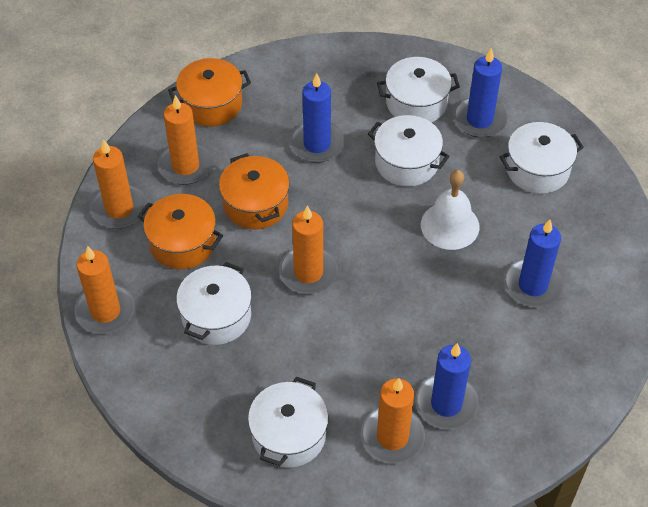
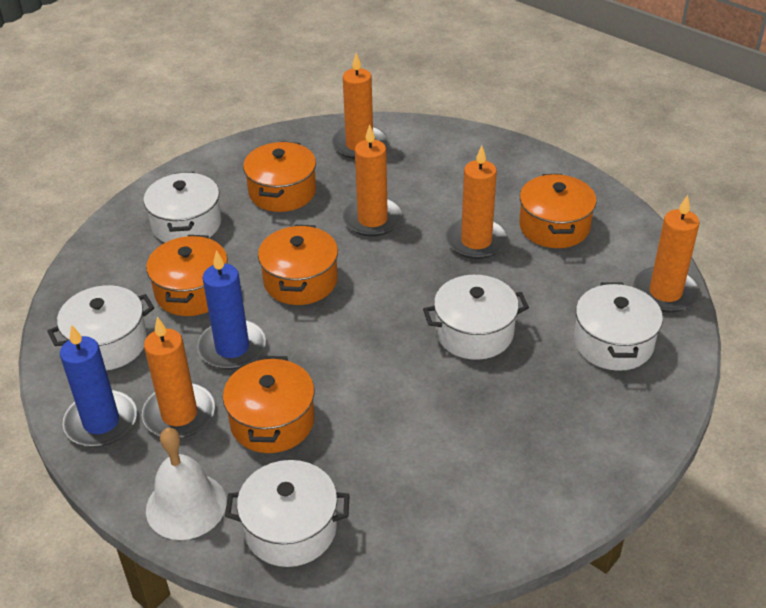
blue candle: [290,73,344,163] [415,343,479,430] [453,48,507,138] [504,219,564,307] = 4 -> [60,324,137,447] [197,250,266,369] = 2
orange pot: [138,194,223,269] [168,58,251,127] [219,153,290,229] = 3 -> [146,235,228,316] [223,356,314,453] [243,141,316,212] [258,225,338,305] [519,174,597,248] = 5

